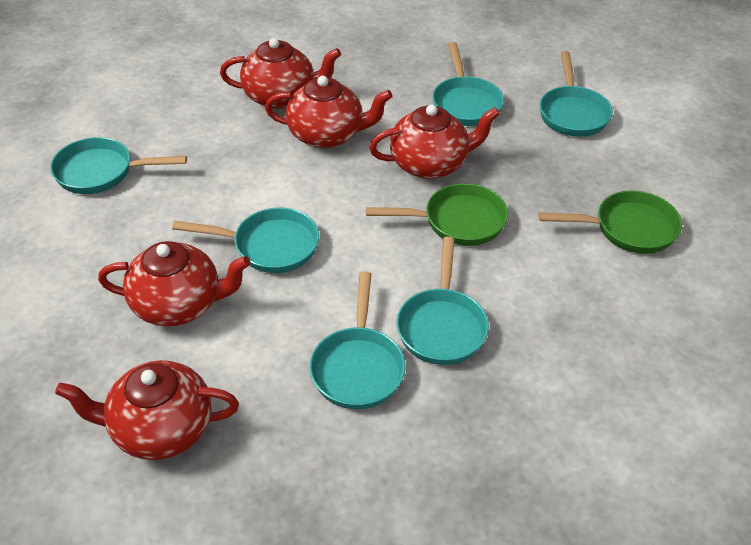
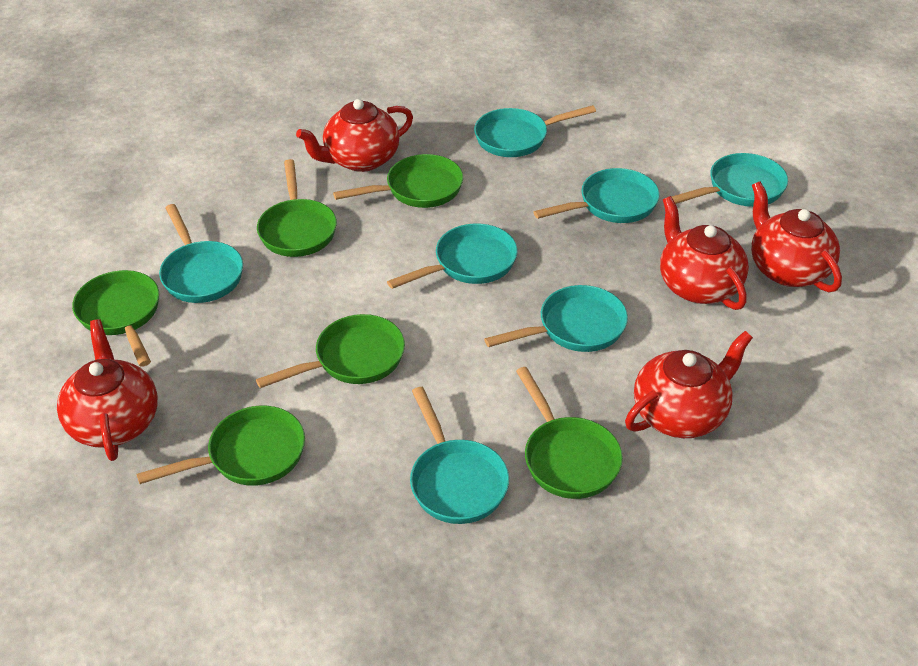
green pan: [366,183,508,246] [538,190,682,254] = 2 -> [72,270,159,367] [137,406,305,486] [256,314,405,388] [257,159,337,257] [333,154,463,208] [516,367,623,499] = 6
turquoise pan: [50,137,187,194] [172,208,319,273] [309,271,406,409] [397,237,489,365] [432,42,504,126] [540,51,613,137] = 6 -> [159,204,243,303] [387,224,518,289] [410,387,509,524] [474,105,596,157] [484,285,628,352] [533,168,660,223] [672,153,788,207] = 7

